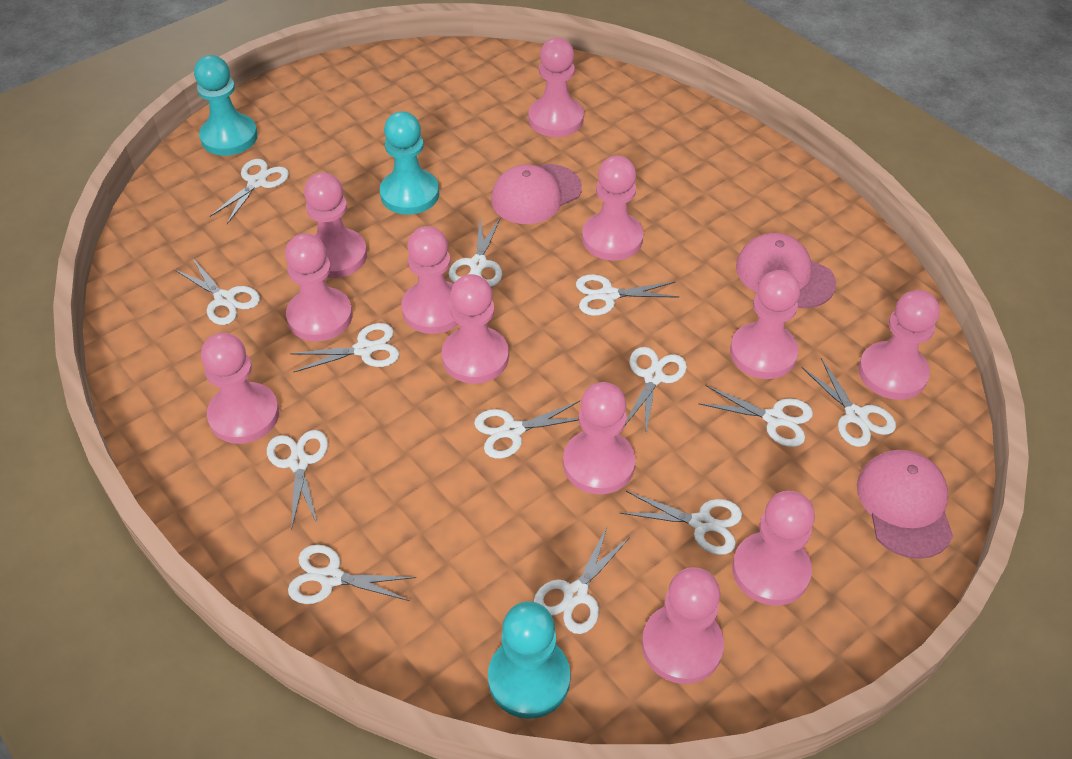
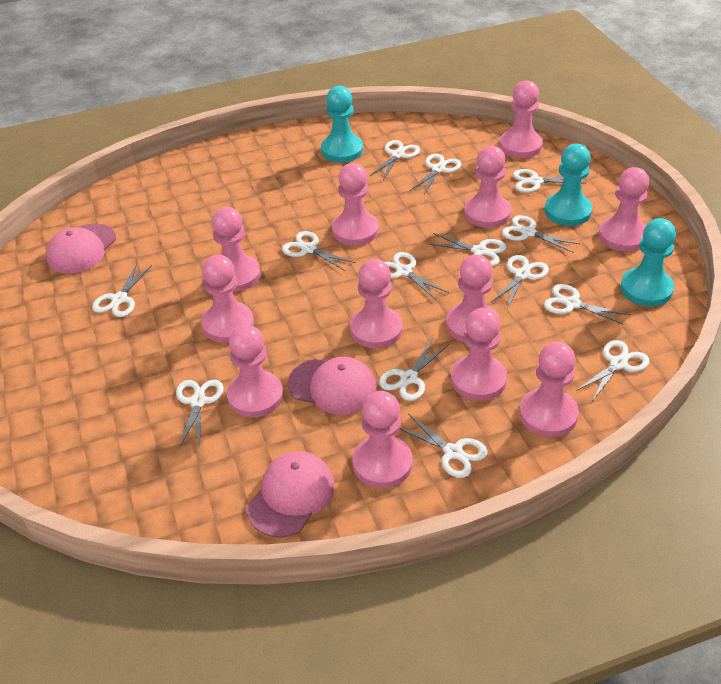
white scissors: [174,259,260,325] [210,159,289,224] [267,430,328,530] [288,545,416,604] [290,323,400,372] [449,217,502,287] [474,401,580,459] [534,525,630,634] [576,274,679,316] [620,491,742,555] [625,347,687,433] [698,385,813,447] [802,358,896,447] = 13 -> [92,264,152,317] [176,380,224,448] [282,231,356,271] [370,140,420,180] [379,338,449,401] [385,252,449,300] [400,414,488,478] [409,154,461,196] [427,233,506,266] [491,255,549,309] [502,215,580,253] [513,169,586,193] [544,284,631,325] [576,340,650,400] = 14

